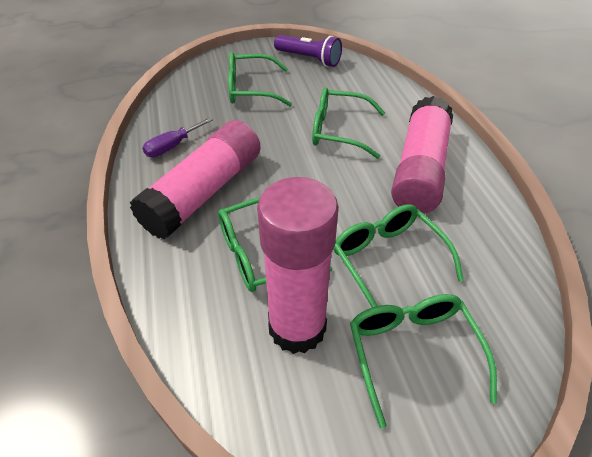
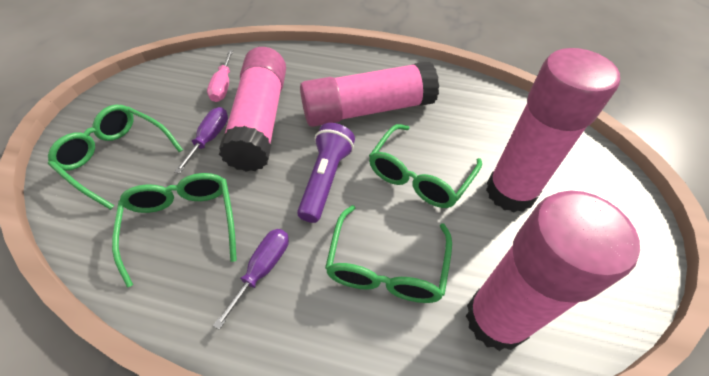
green glasses: [218,197,332,292] [228,52,292,106] [312,87,385,159] [334,204,464,307] [350,294,497,429] = 5 -> [48,105,183,210] [112,173,237,288] [325,205,452,303] [369,124,482,208] = 4
pink glue stick: [130,120,260,239] [257,177,339,354] [391,96,453,214] = 3 -> [219,47,286,172] [300,61,439,127] [466,191,640,351] [486,48,620,212] = 4
pink screwdriver: none = 0 -> [207,50,233,102] = 1
purple screwdriver: [143,118,213,157] = 1 -> [174,107,228,174] [213,229,289,330] = 2

